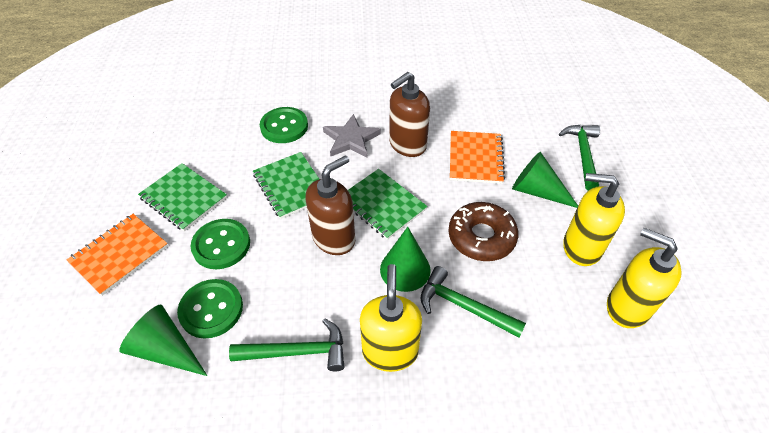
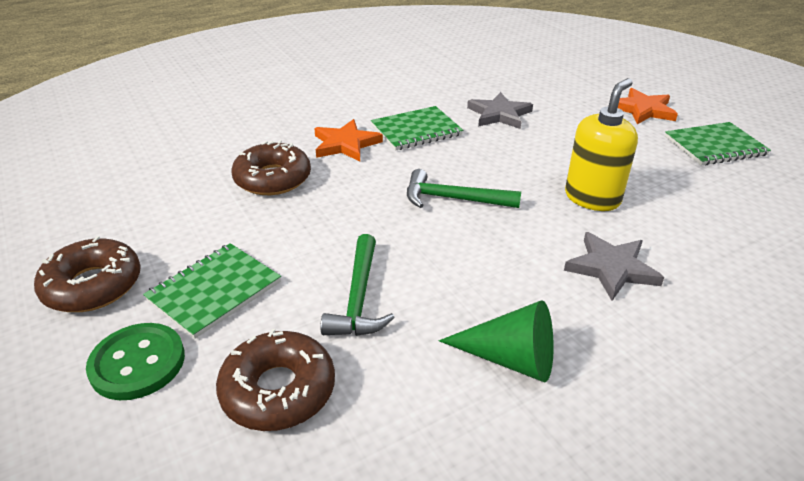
brown donut: [448,202,518,261] = 1 -> [34,236,141,312] [216,329,335,431] [232,140,311,195] = 3
brown soap dispenser: [306,155,355,255] [389,72,430,157] = 2 -> none = 0
green button: [177,279,243,339] [190,219,250,269] [260,107,308,143] = 3 -> [86,323,185,400] = 1
green cone: [119,305,208,376] [380,227,431,292] [512,152,578,208] = 3 -> [439,300,554,382] = 1
green hammer: [229,318,345,372] [421,266,526,338] [559,125,600,190] = 3 -> [321,234,395,336] [407,169,521,208] = 2
grey star: [323,114,381,158] = 1 -> [467,92,533,129] [564,232,664,301] = 2
orange notebook: [67,214,168,296] [450,131,505,184] = 2 -> none = 0
orange star: none = 0 -> [314,119,383,162] [618,88,678,124] = 2
yellow soap dispenser: [360,264,422,372] [563,173,625,266] [607,228,682,328] = 3 -> [565,78,638,211] = 1

